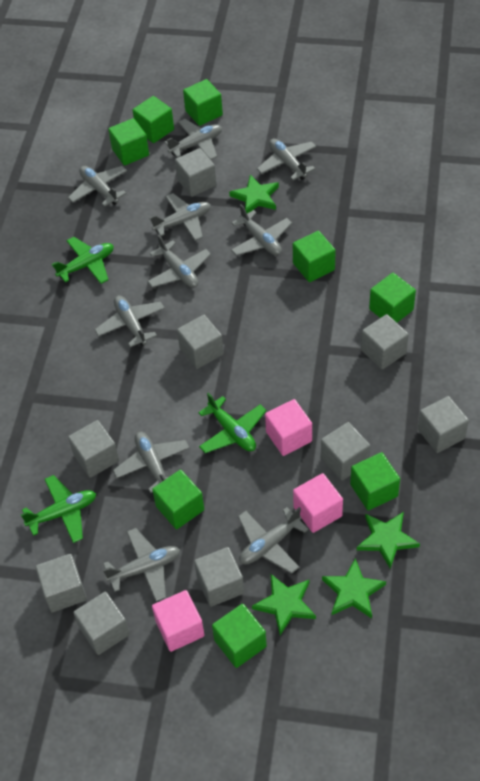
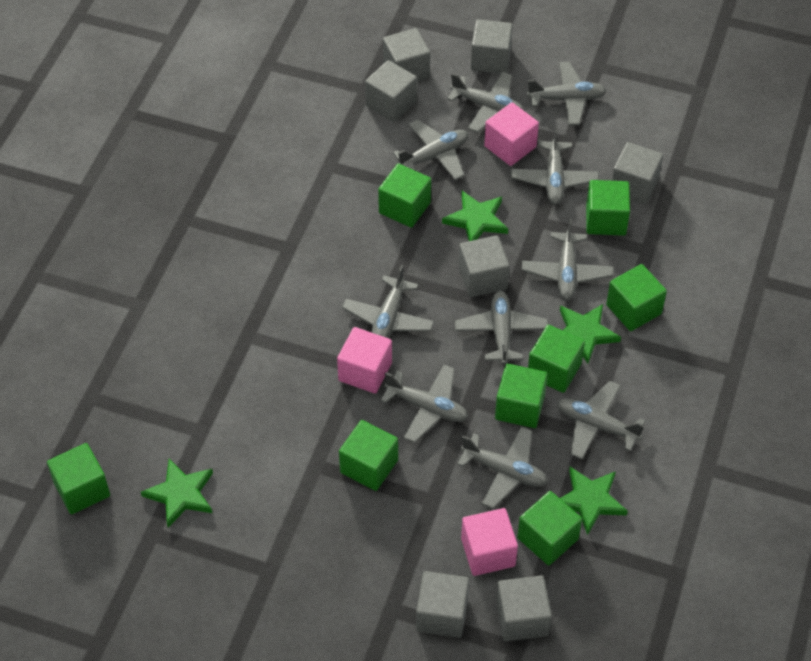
green plane: [21,475,96,543] [52,237,114,284] [198,392,266,453] = 3 -> none = 0
grey cube: [36,554,87,612] [68,420,119,478] [73,592,130,655] [175,148,216,197] [177,315,224,369] [194,547,244,607] [321,422,370,480] [361,314,409,369] [418,396,469,453] = 9 -> [365,60,417,122] [383,28,430,81] [416,571,469,638] [459,235,510,297] [471,19,513,73] [496,576,552,641] [612,142,663,204] = 7

